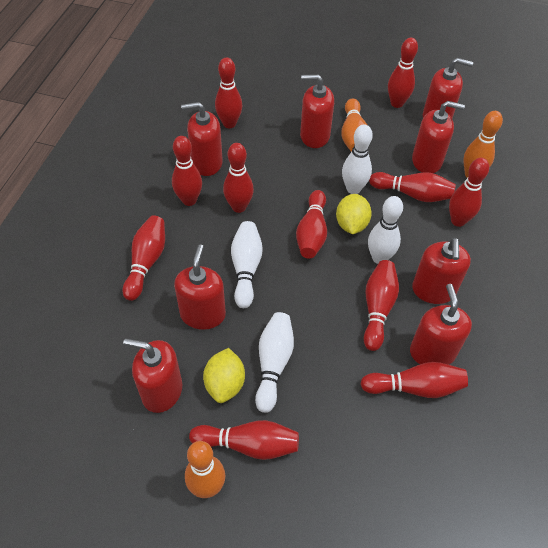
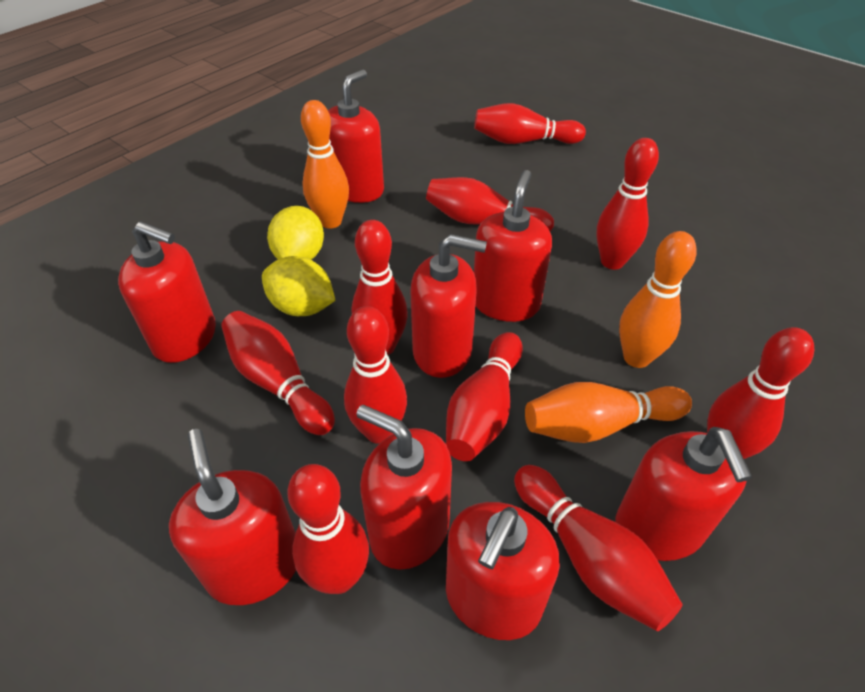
red bowling pin: [123,215,165,301] [172,136,202,206] [189,420,299,460] [215,57,242,128] [223,143,254,213] [296,190,327,258] [361,362,468,398] [364,260,399,351] [369,172,456,202] [388,38,418,108] [449,158,489,227] = 11 -> [221,311,335,435] [287,464,369,594] [344,306,407,444] [352,220,408,355] [426,177,554,232] [446,332,523,461] [474,103,586,144] [514,465,682,631] [597,138,659,270] [707,327,814,459] = 10
white bowling pin: [231,221,263,308] [255,312,294,413] [342,124,373,194] [368,196,403,264] = 4 -> none = 0

